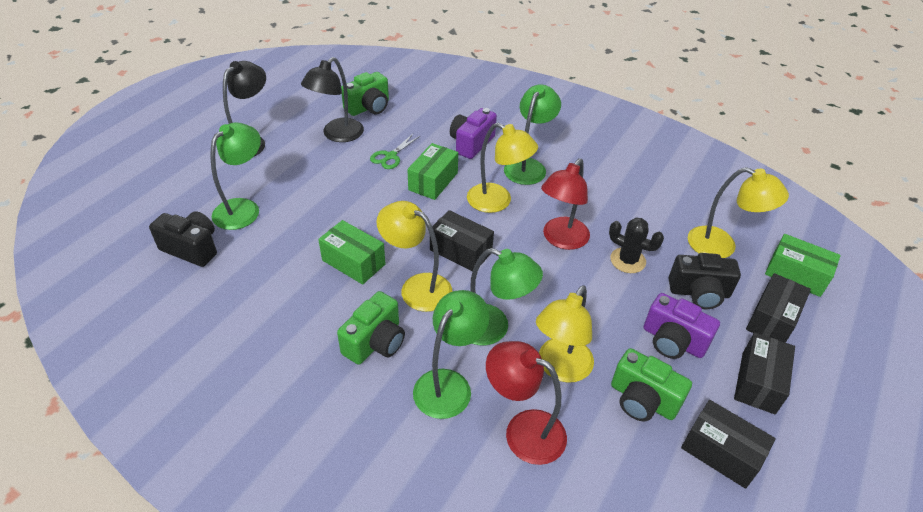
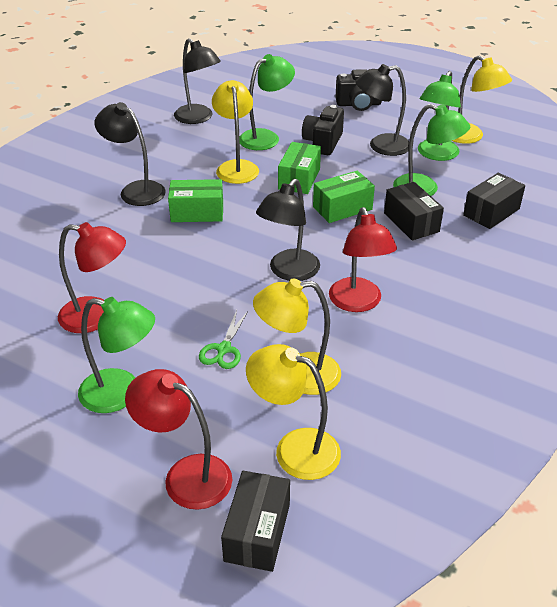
black box: [430,210,494,272] [681,400,776,489] [734,333,795,414] [746,273,811,343] = 4 -> [221,471,290,572] [384,182,444,240] [463,173,525,229] = 3
black cactus: [609,217,664,273] = 1 -> none = 0
black lamp: [223,61,266,156] [301,57,364,142] = 2 -> [94,102,166,206] [174,38,221,124] [256,179,320,281] [355,64,409,156] = 4
green camera: [337,291,405,365] [341,72,389,116] [611,348,692,421] = 3 -> none = 0
purple camera: [450,108,497,159] [644,293,720,359] = 2 -> none = 0
red lamp: [486,341,567,465] [541,158,590,250] = 2 -> [58,222,126,333] [125,369,232,510] [329,207,397,312] = 3

